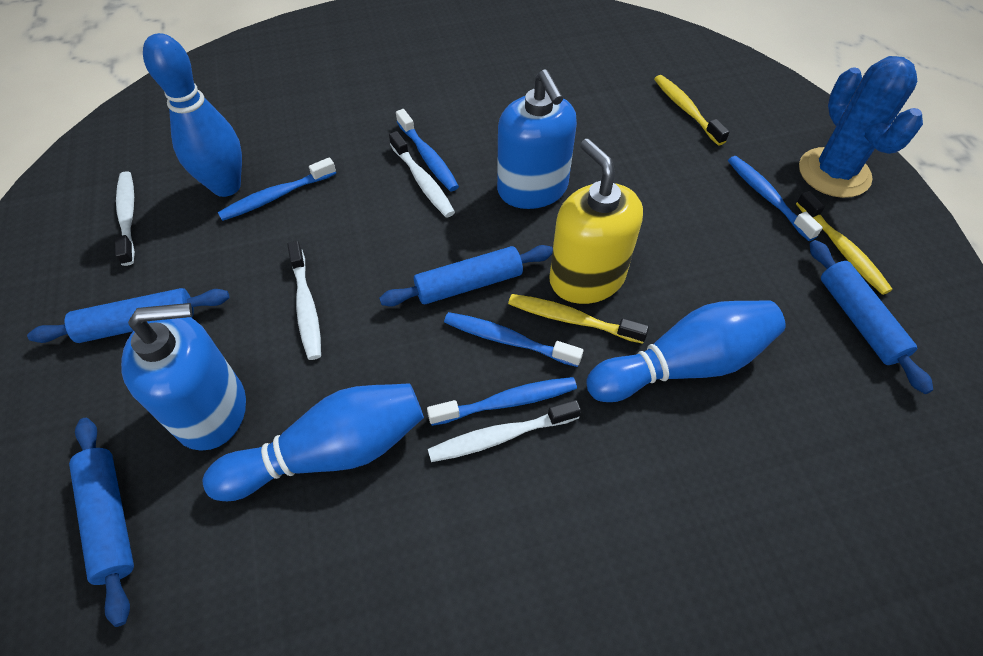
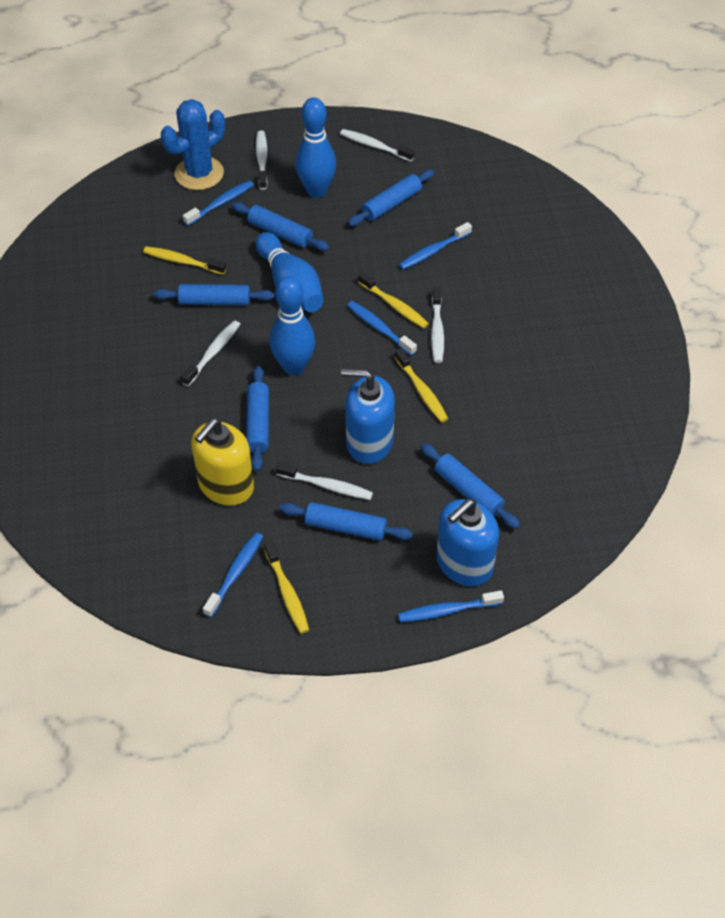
blue rolling pin: [27,288,230,343] [69,418,134,627] [379,245,553,307] [810,240,933,394] = 4 -> [154,284,274,305] [232,202,330,251] [246,366,269,472] [280,502,413,541] [348,169,435,226] [421,443,520,529] = 6
white toothbrush: [115,171,135,266] [287,241,321,360] [389,131,455,218] [428,400,581,462] = 4 -> [181,320,240,386] [256,130,268,190] [276,462,373,500] [340,129,415,162] [431,287,444,363] = 5
yellow toothbrush: [508,294,649,344] [654,75,730,145] [796,191,893,295] = 3 -> [143,246,226,275] [264,541,309,634] [358,272,429,328] [395,348,448,423] = 4

